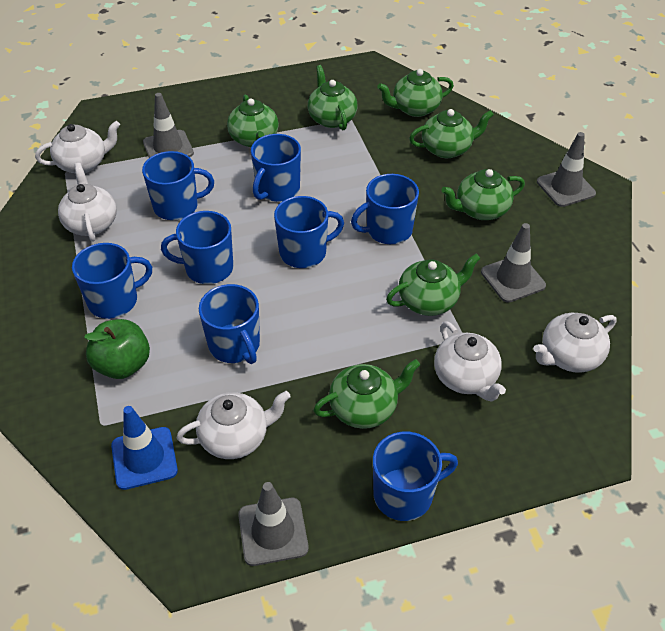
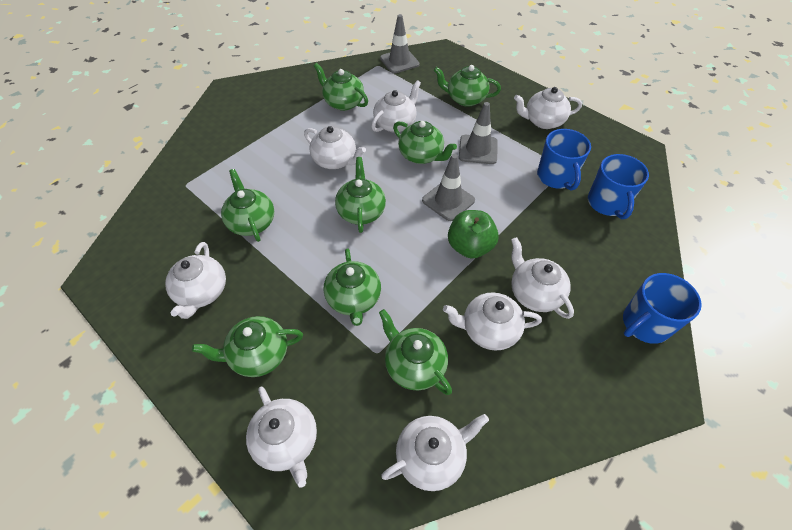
blue mug: [72,243,152,319] [142,151,214,220] [161,211,234,284] [199,284,260,364] [251,134,301,202] [274,196,344,268] [351,174,419,244] [373,432,458,521] = 8 -> [537,129,591,191] [588,154,649,219] [623,273,702,344] = 3
blue traffic cone: [111,406,178,490] = 1 -> none = 0
green teapot: [227,94,279,147] [308,65,357,130] [313,359,420,429] [377,69,454,117] [386,254,481,316] [409,109,494,158] [441,169,525,220] = 7 -> [192,316,303,377] [221,169,274,242] [314,63,368,111] [324,248,381,326] [335,157,386,233] [379,309,452,395] [393,121,457,164] [434,65,501,107] = 8
grey traffic cone: [143,93,194,158] [238,482,309,566] [481,223,546,303] [537,132,596,207] = 4 -> [380,14,420,73] [422,154,475,221] [459,102,498,164] = 3
white teapot: [35,121,120,174] [58,163,117,242] [177,391,291,459] [434,321,506,402] [533,313,617,373] = 5 -> [165,242,226,319] [246,387,317,488] [304,126,366,169] [371,80,421,133] [381,414,489,491] [443,293,542,351] [511,237,574,319] [514,87,582,129] = 8

